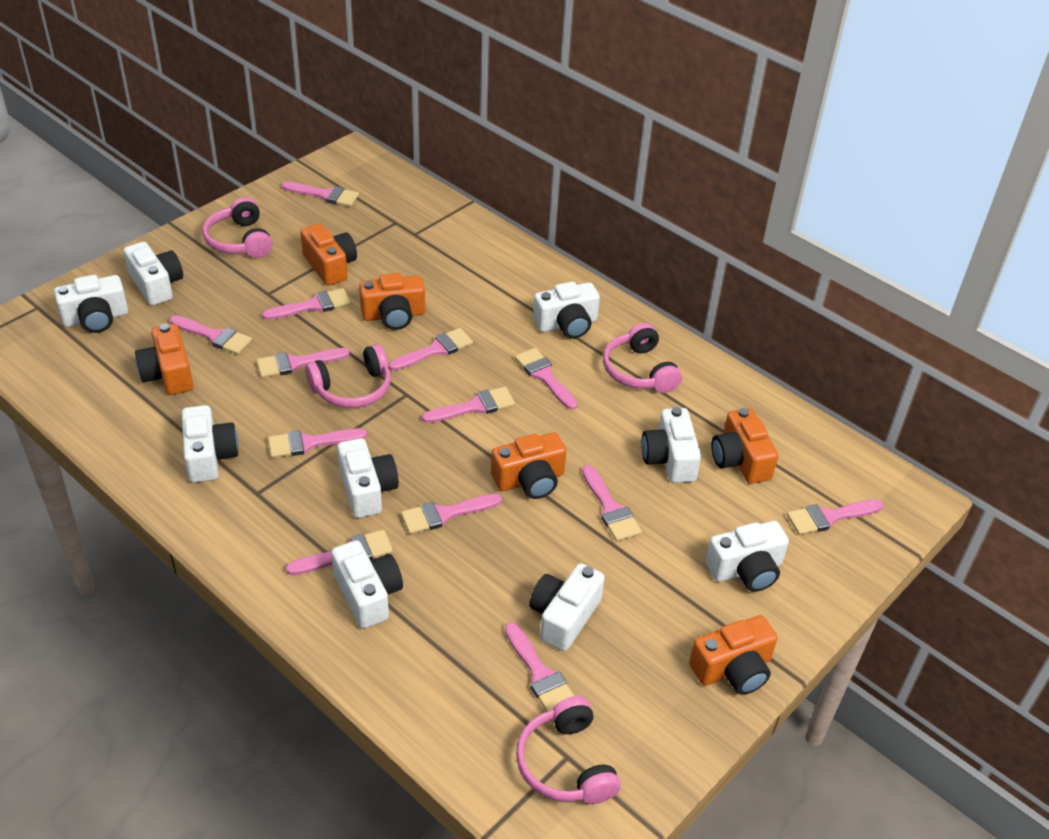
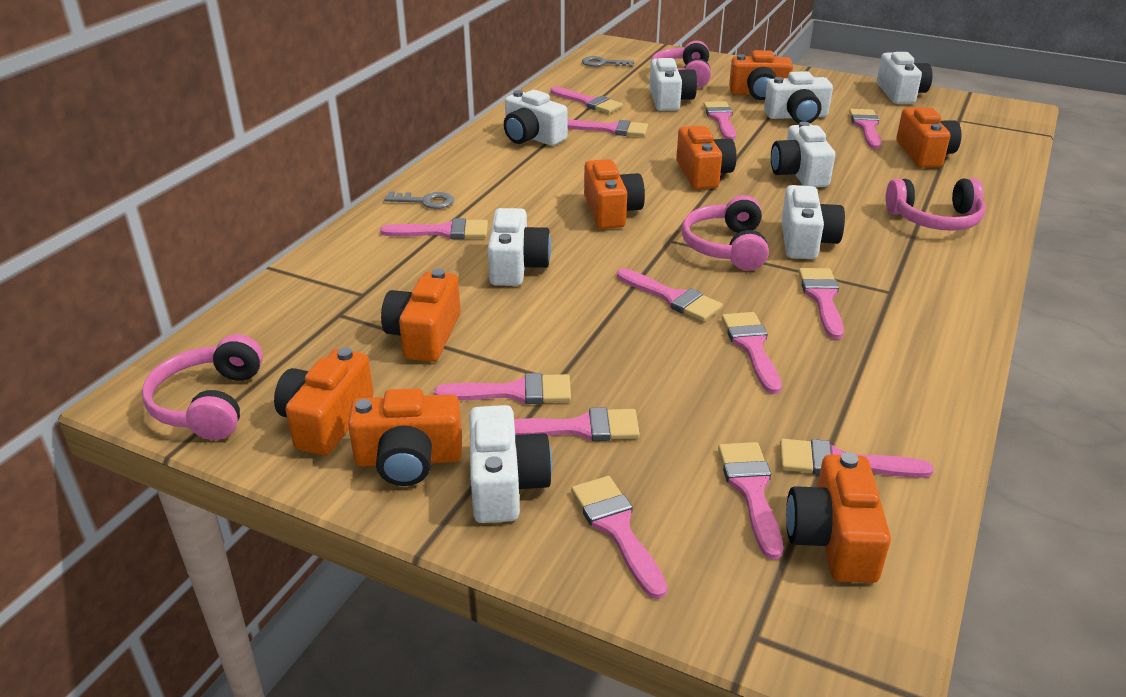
grey key: none = 0 -> [384,191,454,209] [582,56,634,67] = 2
orange camera: [135,324,193,395] [300,223,357,286] [359,273,425,330] [491,432,566,499] [689,615,778,695] [711,408,778,484] = 6 -> [274,347,374,455] [348,388,462,486] [381,269,461,362] [584,159,645,229] [676,126,737,189] [729,50,793,100] [786,452,891,583] [896,107,962,168] = 8
white camera: [54,275,128,333] [123,242,183,306] [182,405,239,483] [331,540,403,628] [337,438,399,518] [529,563,605,651] [533,282,600,339] [641,407,701,483] [705,521,789,592] = 9 -> [469,405,552,523] [488,208,551,286] [504,90,567,146] [649,58,697,111] [764,71,833,123] [771,121,835,187] [781,185,845,259] [877,52,933,104] = 8

